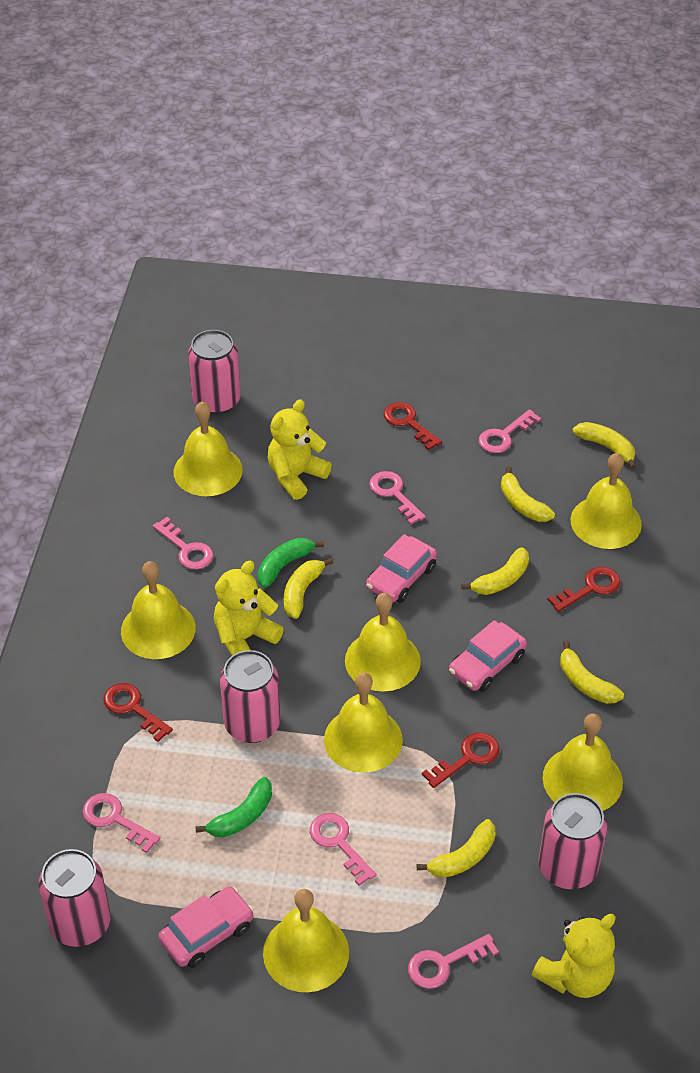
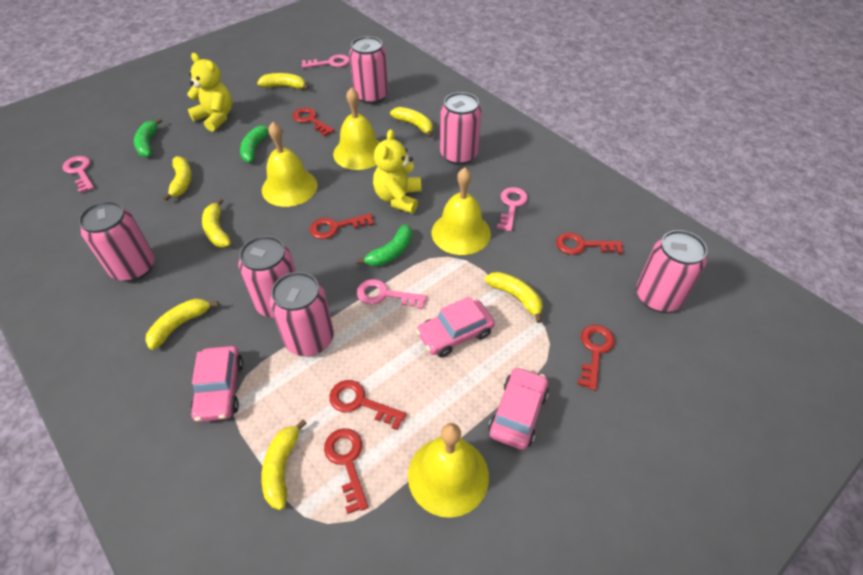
green banana: [195,777,272,837] [258,538,324,588] = 2 -> [134,118,162,158] [240,125,270,163] [356,224,412,266] = 3
pink can: [39,849,111,947] [188,330,240,415] [220,650,280,743] [539,793,607,889] = 4 -> [79,201,155,282] [239,236,296,318] [270,272,334,356] [349,36,388,104] [440,92,482,165] [636,230,707,312] = 6
pink key: [83,793,160,853] [153,517,213,570] [310,813,376,886] [369,471,426,525] [408,934,499,989] [479,409,541,453] = 6 -> [63,156,94,193] [302,54,350,68] [357,279,427,310] [497,187,528,231] = 4
red key: [103,683,173,742] [384,402,442,450] [422,732,500,788] [548,567,621,612] = 4 -> [293,107,335,136] [310,213,374,239] [324,428,368,514] [329,380,406,430] [556,232,623,255] [577,325,615,390] = 6
yellow banana: [284,558,333,619] [417,819,495,878] [461,547,529,595] [501,466,555,522] [560,641,624,704] [573,422,636,469] = 6 -> [145,298,219,350] [163,156,192,201] [202,198,231,247] [257,73,309,90] [261,419,307,510] [390,107,433,138] [485,272,543,323] = 7
yellow bell: [121,561,196,659] [173,401,243,496] [263,889,349,992] [324,672,403,773] [345,593,421,692] [542,713,623,811] [571,453,642,549] = 7 -> [262,122,318,207] [333,87,380,170] [408,423,489,518] [432,168,491,255] = 4
yellow teddy bear: [214,561,284,656] [268,399,332,500] [532,914,615,998] = 3 -> [187,53,232,132] [373,129,421,213] = 2

